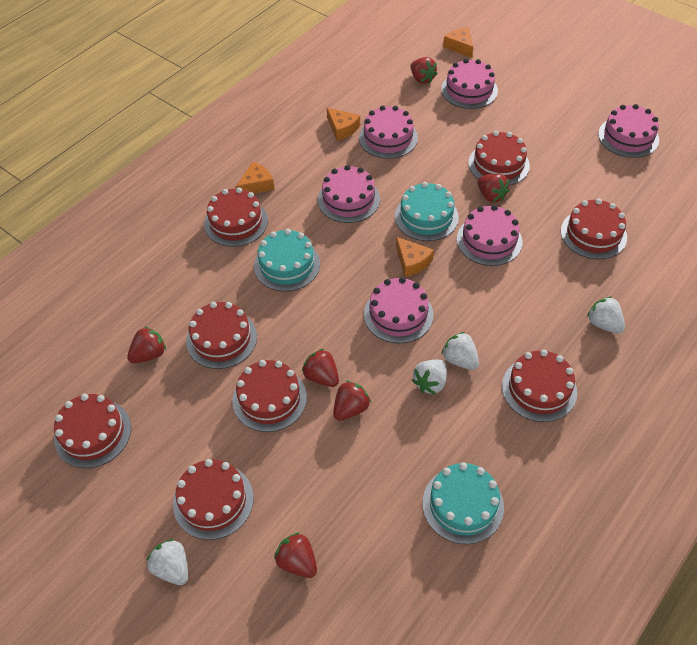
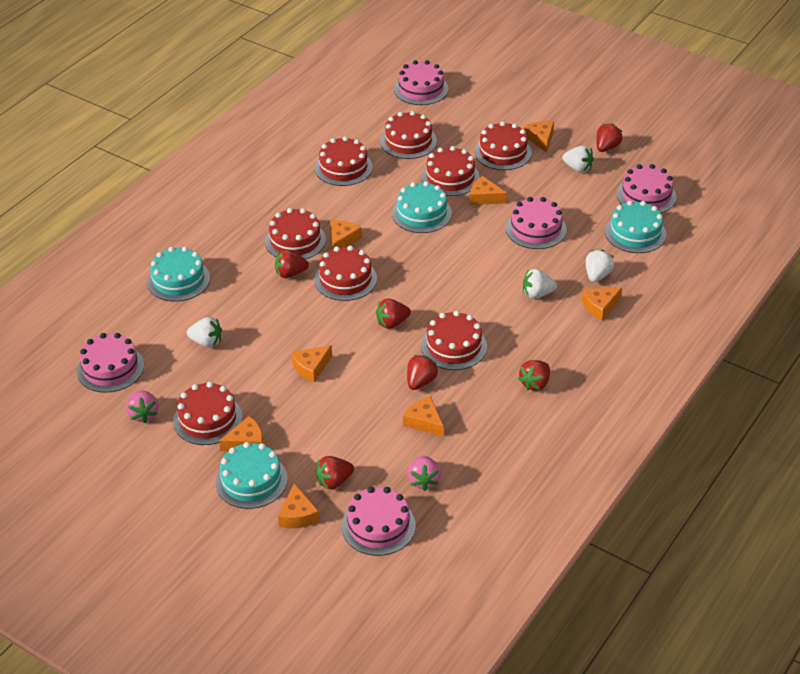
orange cheese: [236,162,275,194] [327,108,360,141] [396,237,434,277] [443,27,473,58] = 4 -> [219,416,263,451] [278,483,319,528] [291,345,332,383] [330,220,362,249] [403,396,444,436] [470,176,507,205] [524,121,554,152] [582,288,622,321] = 8
pink cake: [318,165,380,223] [359,105,418,159] [364,277,433,344] [441,59,498,109] [457,205,522,266] [598,104,659,158] = 6 -> [77,333,144,393] [342,487,416,556] [394,60,448,105] [506,197,567,249] [617,164,676,213] = 5
pink strawberry: none = 0 -> [126,390,158,423] [407,456,441,491] = 2
turquoise cake: [254,229,320,291] [395,182,459,241] [423,462,504,544] = 3 -> [147,247,210,302] [216,442,288,509] [392,181,452,233] [605,201,666,253] = 4

